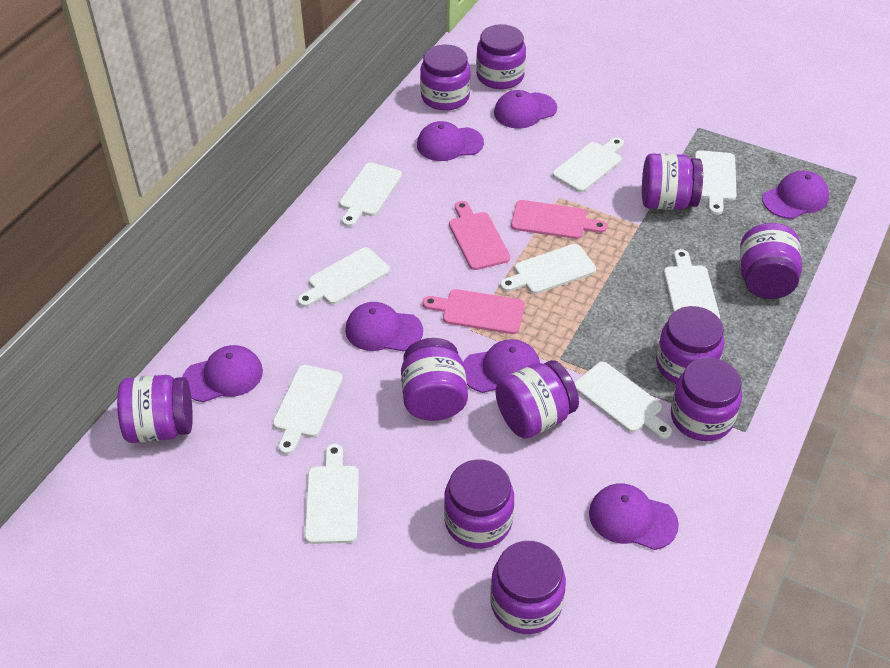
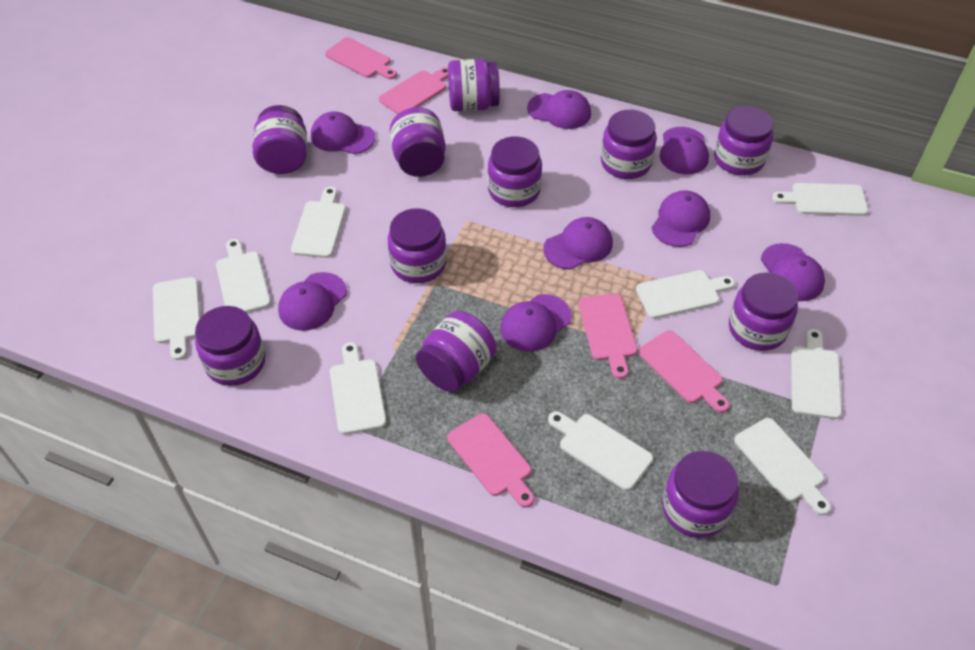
pink cutting board: [423,289,525,334] [449,201,510,270] [511,200,607,239] = 3 -> [325,37,397,79] [379,67,448,114] [447,413,534,508] [578,293,637,379] [639,330,730,413] = 5
purple cap: [182,345,263,402] [345,302,423,351] [417,121,484,161] [463,339,540,393] [494,90,557,129] [589,483,679,550] [762,170,829,219] = 7 -> [278,272,347,331] [311,111,375,154] [500,294,572,352] [527,90,591,129] [543,217,613,269] [652,190,710,247] [660,127,709,174] [761,243,825,301] = 8

